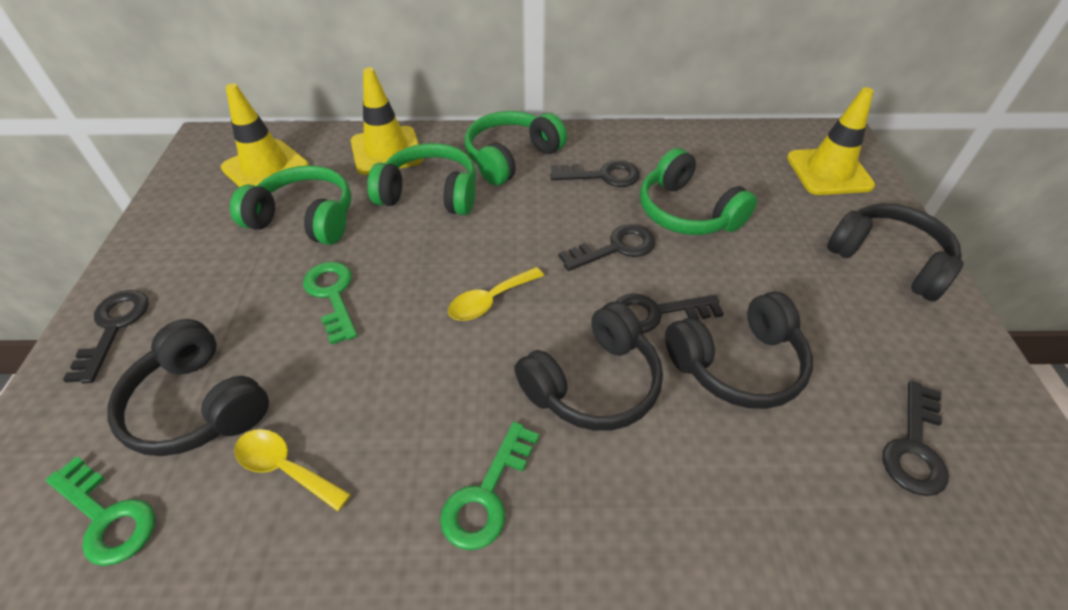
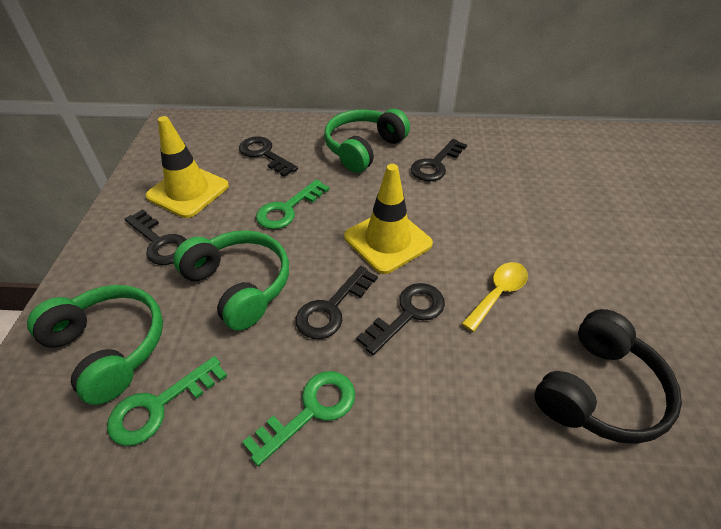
black headphones: [107,319,269,456] [514,301,663,431] [665,291,813,409] [827,203,964,302] = 4 -> [535,309,682,444] = 1
green headphones: [230,165,351,245] [367,143,476,215] [465,111,567,186] [640,148,757,235] = 4 -> [27,285,163,405] [173,230,289,331] [324,109,410,173] = 3
yellow spoon: [234,429,351,511] [448,267,544,321] = 2 -> [461,262,528,332] = 1
yellow traffic cone: [221,83,309,187] [351,67,423,175] [787,87,875,195] = 3 -> [146,116,229,218] [344,164,433,274] = 2

